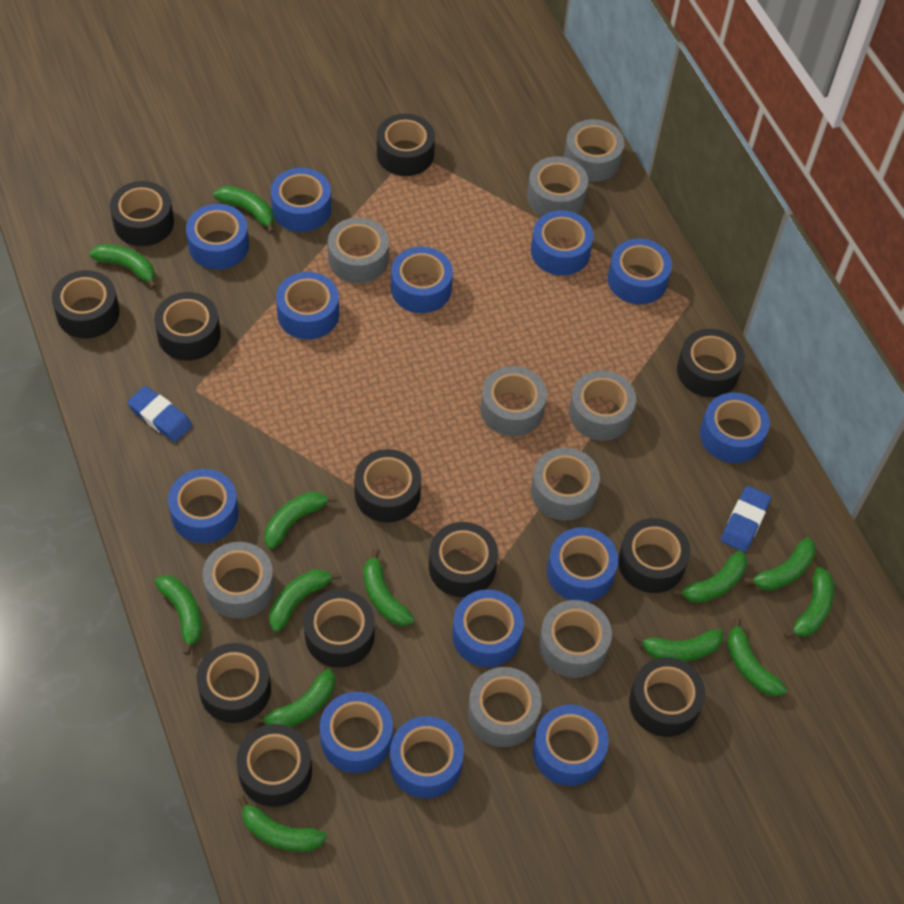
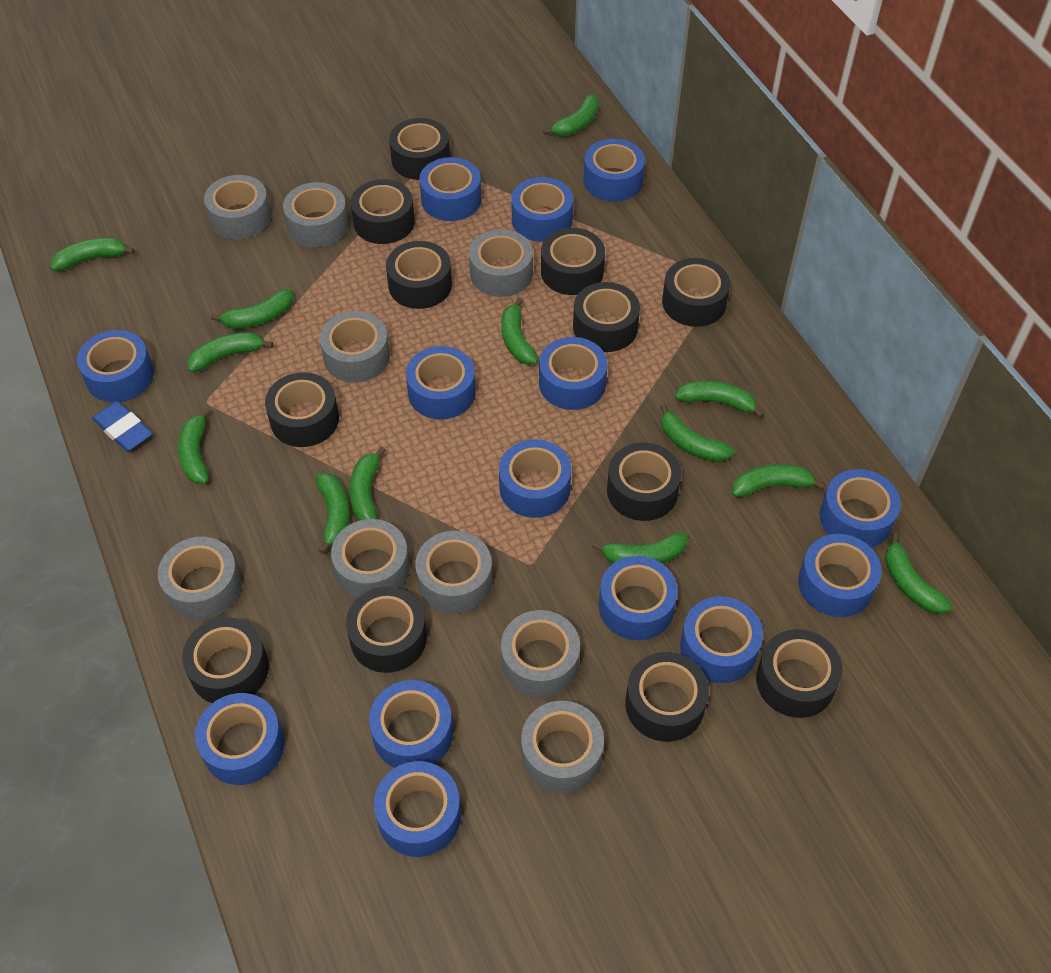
blue eraser: [127,386,193,442] [721,486,771,552] = 2 -> [92,401,152,452] = 1
blue tape: [168,469,239,543] [186,204,249,270] [271,168,331,232] [276,272,339,340] [320,692,393,773] [390,716,464,798] [391,247,453,313] [452,589,524,667] [531,210,594,276] [533,705,609,786] [547,527,618,602] [608,239,672,305] [700,392,770,463] = 13 -> [77,330,154,402] [195,693,284,785] [369,680,453,768] [374,761,461,857] [406,346,476,419] [419,157,481,221] [499,439,571,518] [511,177,573,242] [539,337,607,410] [583,139,645,201] [599,556,678,640] [680,596,763,683] [798,534,882,617] [820,469,901,548] = 14

